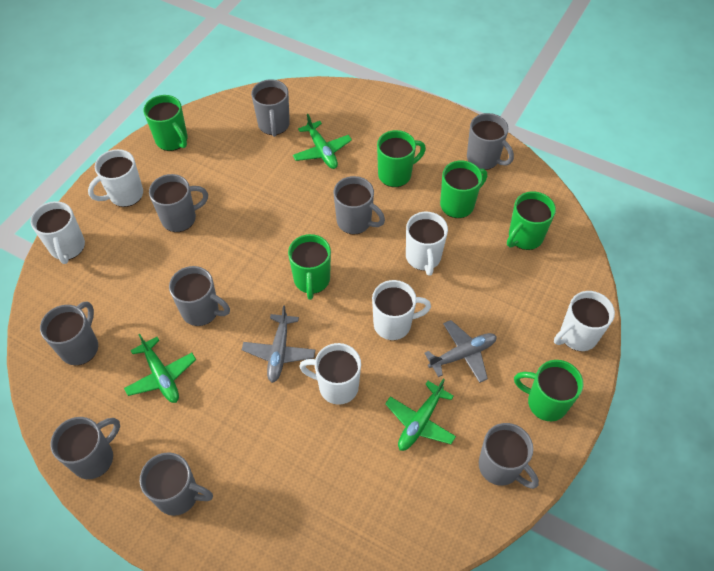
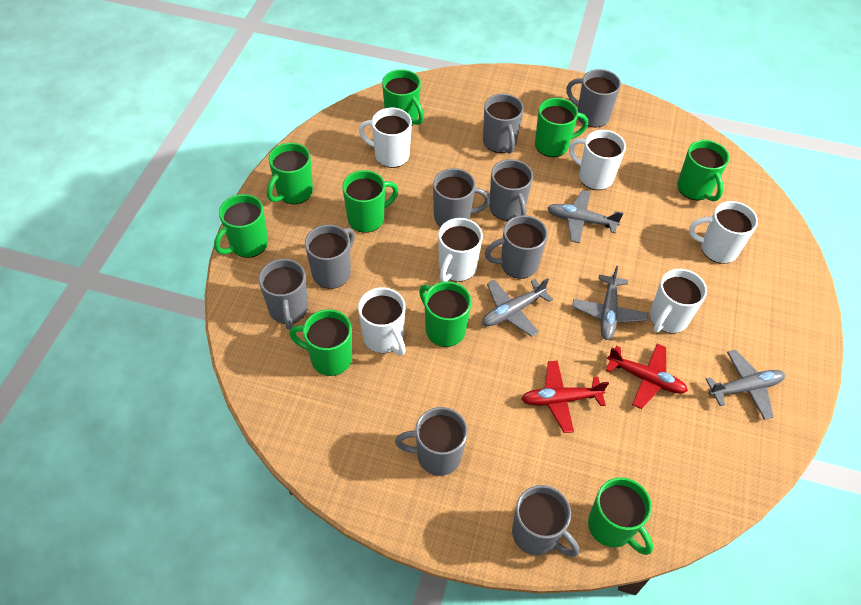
green mug: [144,95,187,151] [288,234,331,300] [377,130,426,187] [440,160,487,218] [507,191,556,250] [514,360,584,421] = 6 -> [214,194,268,258] [267,143,313,204] [289,309,352,376] [342,170,398,233] [382,69,424,125] [419,281,472,347] [535,98,588,157] [588,477,653,555] [677,140,729,201] = 9
green plane: [124,334,196,403] [293,114,352,169] [385,379,456,451] = 3 -> none = 0
grey plane: [242,306,315,383] [424,320,497,383] = 2 -> [482,278,553,337] [548,190,623,243] [572,266,648,340] [706,350,785,420] = 4
red plane: none = 0 -> [521,361,609,433] [606,344,688,409] = 2

